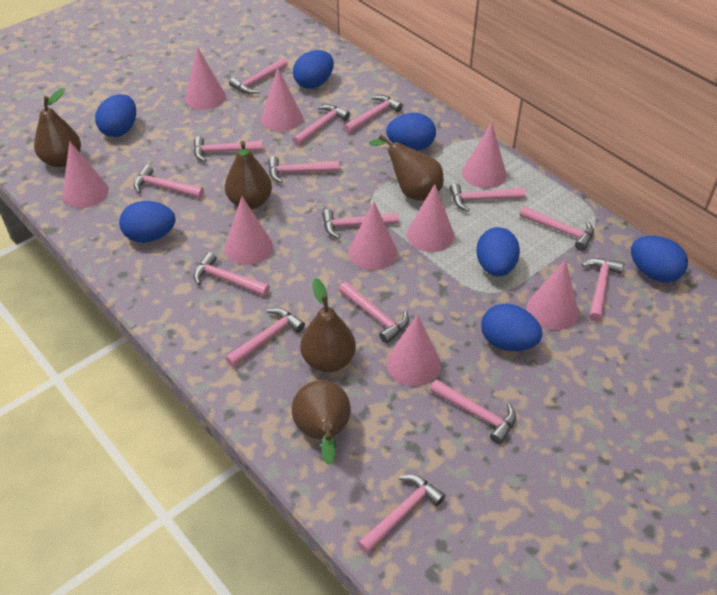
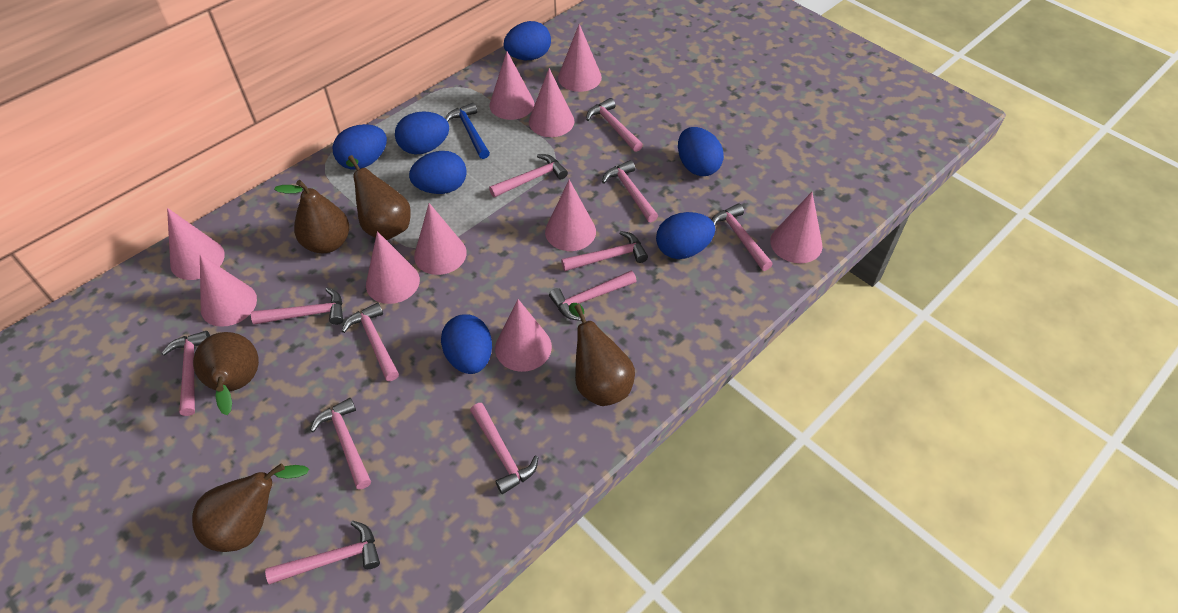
blue hammer: none = 0 -> [445,103,490,159] = 1
pink cone: [63,141,109,208] [185,47,226,110] [225,197,273,265] [261,68,303,132] [349,201,397,270] [387,314,441,386] [407,184,454,252] [462,122,507,189] [527,260,578,330] = 9 -> [167,208,225,280] [200,254,257,327] [366,231,420,304] [414,203,467,275] [489,52,534,120] [495,299,552,372] [529,68,574,137] [545,180,596,251] [558,24,602,92] [770,192,822,263] = 10
pink hammer: [133,165,204,198] [193,252,270,296] [194,136,263,162] [225,308,305,367] [229,58,288,94] [268,156,340,183] [292,104,350,146] [322,209,399,239] [339,282,409,343] [344,95,403,134] [358,475,446,554] [430,380,516,444] [450,183,525,212] [519,206,594,251] [582,258,623,322] = 15 -> [162,331,210,416] [251,288,343,325] [265,521,380,584] [310,398,371,489] [342,303,399,381] [470,403,538,494] [489,154,568,198] [549,271,637,321] [561,231,648,271] [586,98,643,152] [602,160,658,222] [712,203,773,271] = 12

